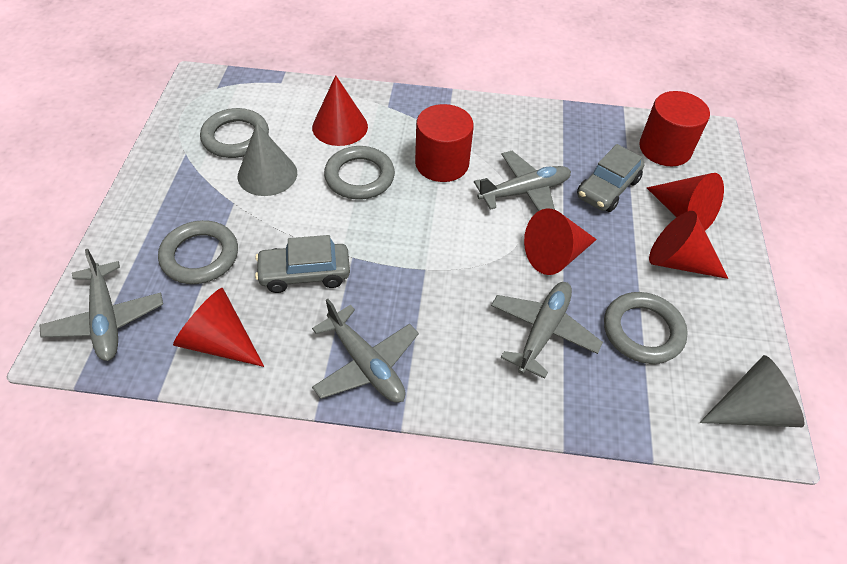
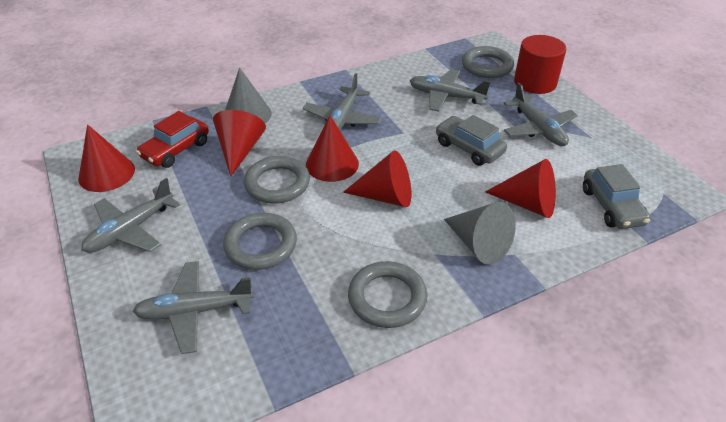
grey plane: [39,249,163,361] [312,299,419,403] [474,151,571,211] [491,282,603,379] = 4 -> [81,178,180,253] [133,261,254,354] [303,73,382,130] [410,69,491,112] [504,83,578,146] = 5
red car: none = 0 -> [136,111,209,168] = 1
red cylinder: [415,104,474,182] [639,91,710,166] = 2 -> [514,35,567,94] = 1

